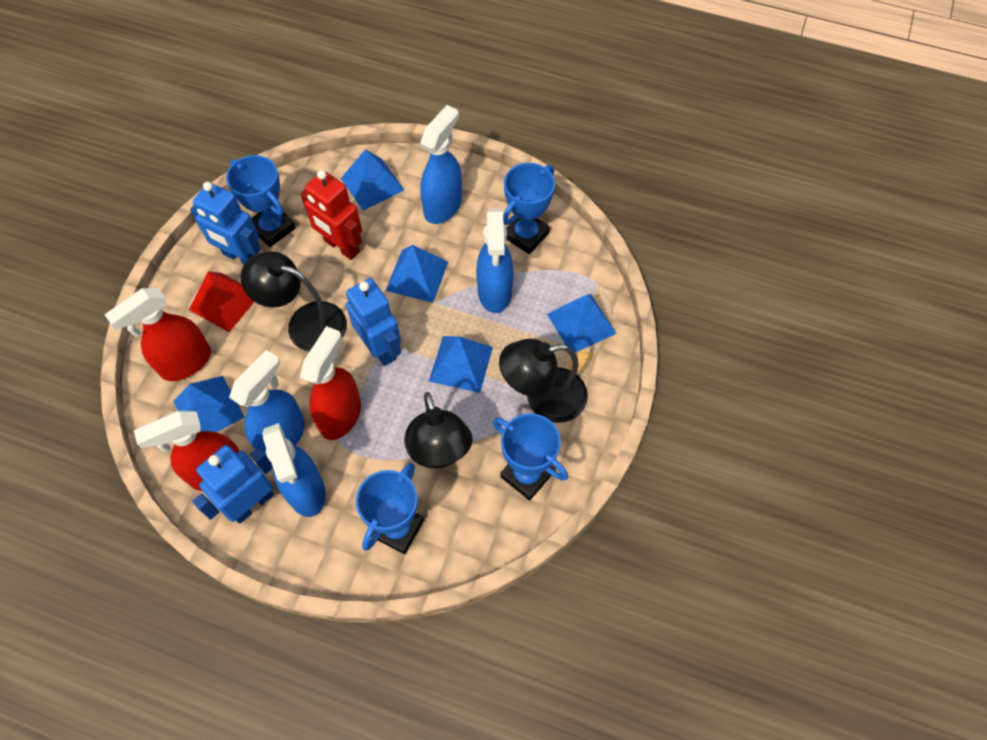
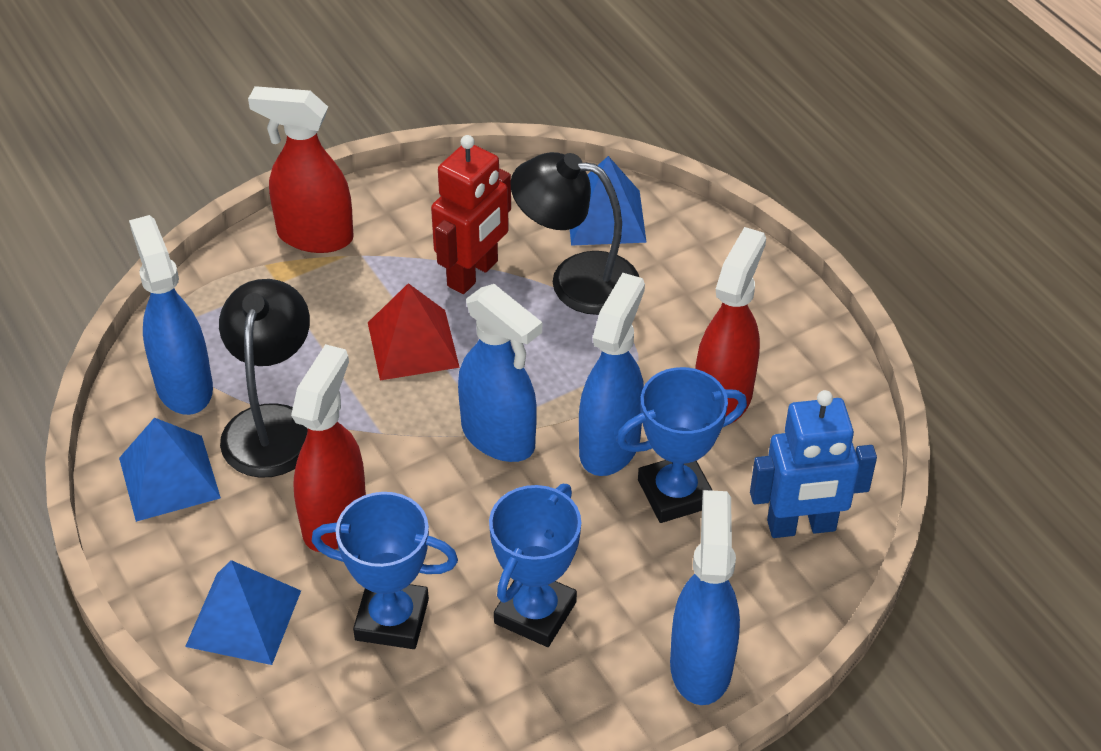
black lamp: [241,251,347,352] [404,392,473,468] [499,339,588,423] = 3 -> [219,279,310,478] [510,152,639,315] = 2
blue pyramid: [173,376,244,432] [341,149,404,211] [385,245,448,303] [429,336,493,393] [547,294,617,353] = 5 -> [119,418,221,522] [185,560,301,665] [570,156,647,246] = 3
blue robot: [190,182,261,265] [192,445,274,524] [346,278,401,366] = 3 -> [750,390,877,538] = 1
blue trophy: [226,155,296,247] [356,463,424,554] [493,413,568,501] [503,163,555,254] = 4 -> [312,492,458,649] [489,484,581,647] [616,367,747,523] = 3

